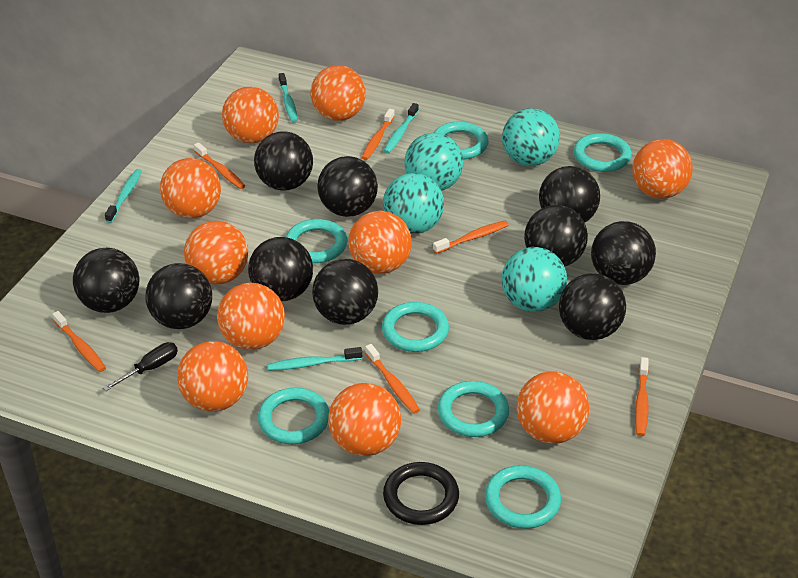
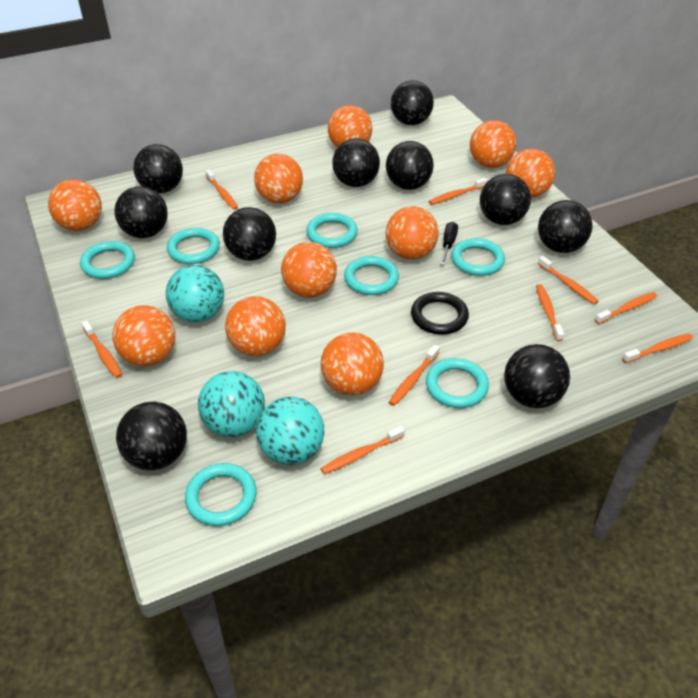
orange toothbrush: [52,311,106,372] [194,142,245,189] [362,109,395,160] [365,344,420,414] [433,220,509,254] [635,357,649,436] = 6 -> [81,321,122,378] [205,169,238,210] [320,426,405,474] [389,345,440,406] [429,177,487,205] [536,284,564,342] [538,256,599,305] [595,292,657,324] [622,334,693,363] = 9
turquoise ball: [383,173,444,234] [405,133,463,191] [501,247,567,312] [502,108,560,166] = 4 -> [166,265,224,322] [198,371,265,437] [256,397,324,465] = 3
turquoise toothbrush: [105,169,142,223] [267,347,362,371] [279,73,298,123] [384,103,419,154] = 4 -> none = 0

